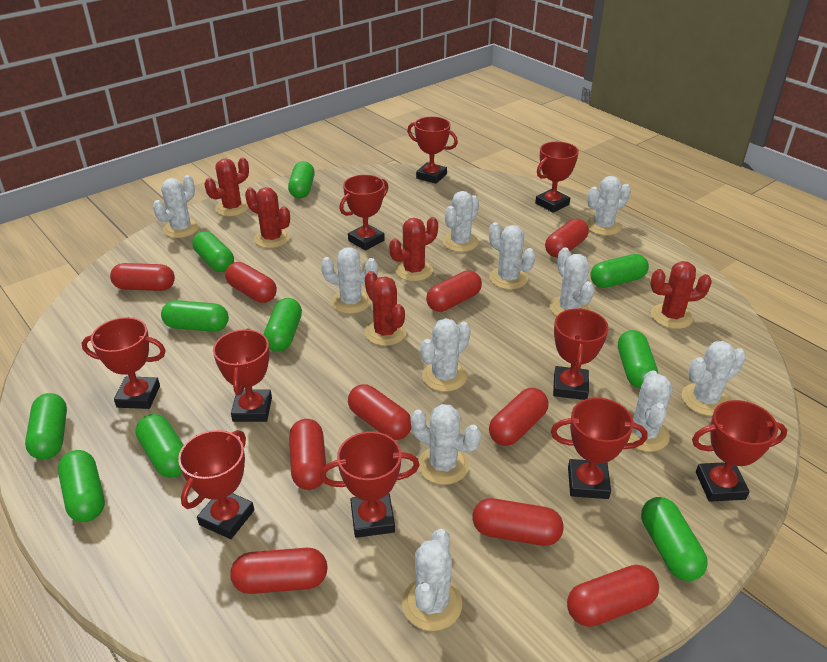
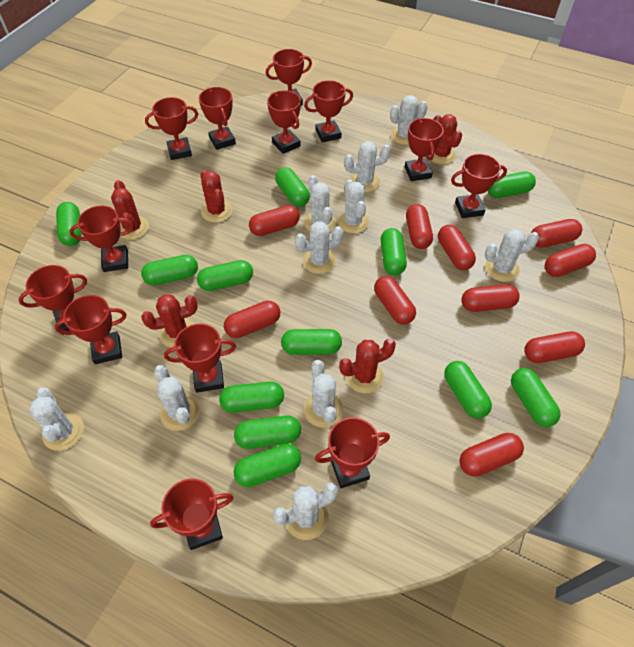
green capsule: [25,393,67,460] [58,450,105,522] [135,414,184,478] [161,300,229,332] [192,231,234,272] [264,298,302,351] [288,161,315,198] [590,254,649,288] [618,330,658,388] [641,497,708,581] = 10 -> [56,202,81,246] [141,255,198,285] [197,260,253,291] [219,382,284,413] [233,444,301,487] [234,415,301,449] [275,167,310,207] [281,329,342,355] [381,228,407,275] [444,361,492,418] [488,172,536,198] [511,368,561,427] = 12
red trophy: [82,317,166,409] [178,430,254,539] [213,328,272,422] [320,431,420,538] [339,175,388,251] [407,117,458,184] [535,142,579,213] [551,398,648,499] [553,308,609,400] [692,400,787,502] = 10 -> [18,265,87,335] [55,295,127,364] [69,206,134,272] [145,97,198,160] [150,479,234,550] [164,324,236,393] [199,87,236,150] [266,49,312,106] [267,90,301,154] [304,80,353,143] [315,417,390,488] [405,118,444,181] [451,154,507,218] = 13
white cactus: [153,175,199,238] [321,247,378,314] [402,529,462,631] [411,404,481,485] [420,318,471,392] [443,191,479,252] [489,222,535,290] [550,248,594,316] [586,176,631,236] [627,370,673,452] [682,341,746,416] = 11 -> [29,387,84,451] [154,365,200,431] [273,483,338,540] [295,221,343,274] [304,175,336,232] [304,360,344,428] [337,180,369,234] [344,141,391,192] [390,95,428,145] [485,229,539,282] = 10

